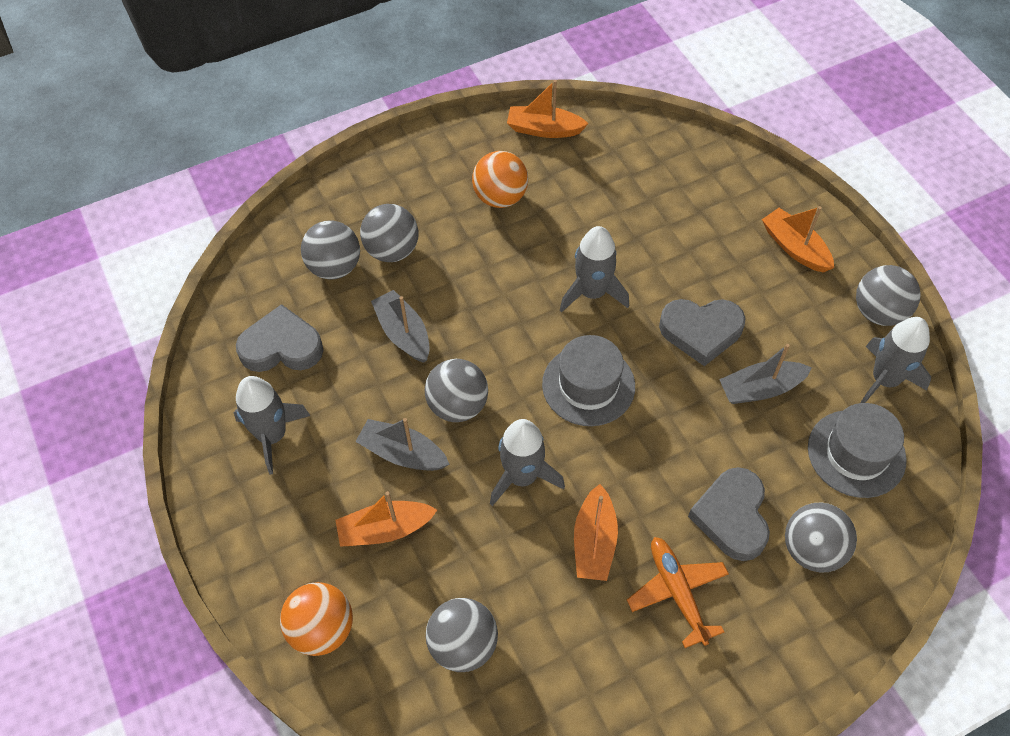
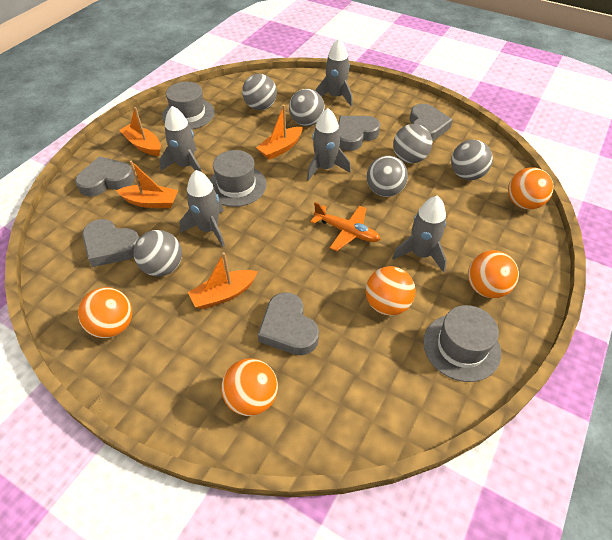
grey boat: [355,418,449,471] [371,290,430,363] [719,344,812,404] = 3 -> none = 0
grey hat: [542,335,635,426] [808,403,907,498] = 2 -> [162,82,215,129] [209,150,267,207] [423,305,501,382] = 3
grey heart: [236,304,324,372] [659,299,746,366] [688,467,770,561] = 3 -> [75,156,135,197] [82,219,139,267] [258,292,319,355] [338,116,381,151] [410,104,453,141] = 5
grey rocket: [234,376,310,474] [490,419,565,506] [560,226,629,313] [860,317,931,403] = 4 -> [159,106,201,172] [180,170,225,247] [307,108,351,181] [316,38,353,107] [392,196,447,273] = 5
orange ball: [280,582,353,656] [472,151,528,208] = 2 -> [78,287,133,338] [221,358,278,416] [366,266,415,316] [468,250,519,298] [508,167,554,210] = 5

